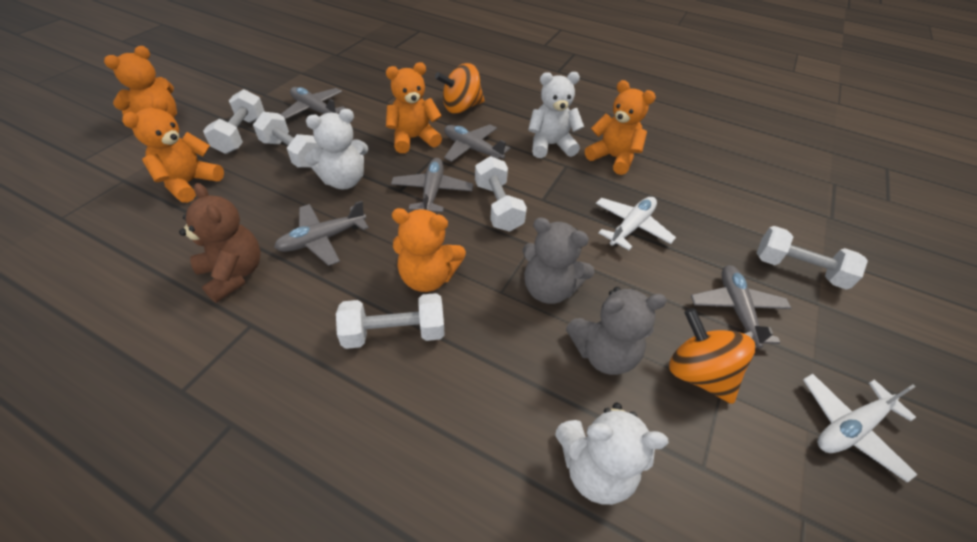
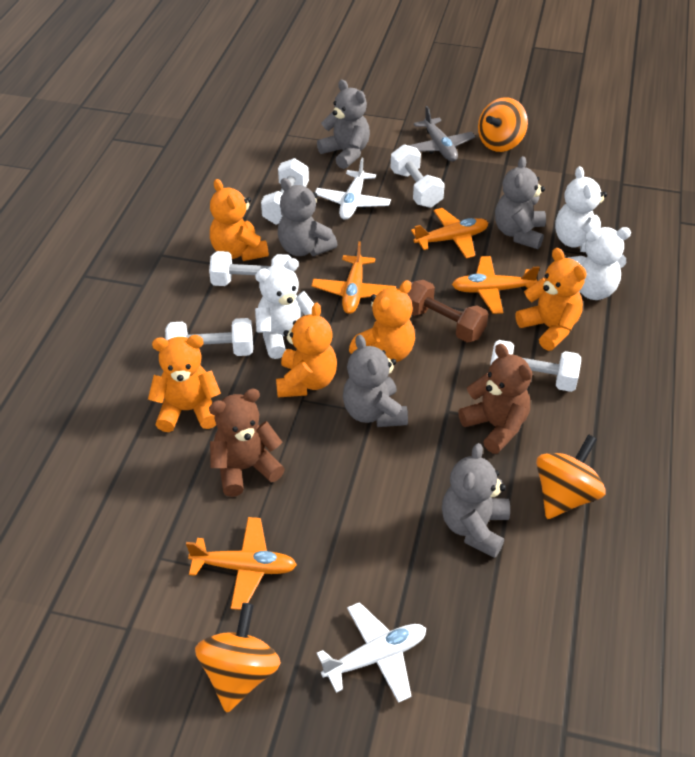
brown dumbbell: none = 0 -> [408,280,488,343] = 1
brown teddy bear: [179,183,261,303] = 1 -> [209,389,285,497] [458,344,532,454] = 2
grey plane: [274,201,369,266] [280,87,346,119] [391,158,473,212] [444,124,510,162] [691,265,791,348] = 5 -> [408,106,476,161] = 1
grey teddy bear: [522,217,595,304] [566,287,667,375] = 2 -> [278,178,337,256] [317,80,370,169] [343,335,408,427] [442,443,510,558] [495,156,546,249] = 5
orange plane: none = 0 -> [186,517,297,610] [312,241,396,314] [411,208,488,258] [452,256,540,314] = 4
orange spinning top: [435,63,485,113] [669,308,755,404] = 2 -> [195,603,281,713] [478,97,528,152] [536,434,606,519] = 3

